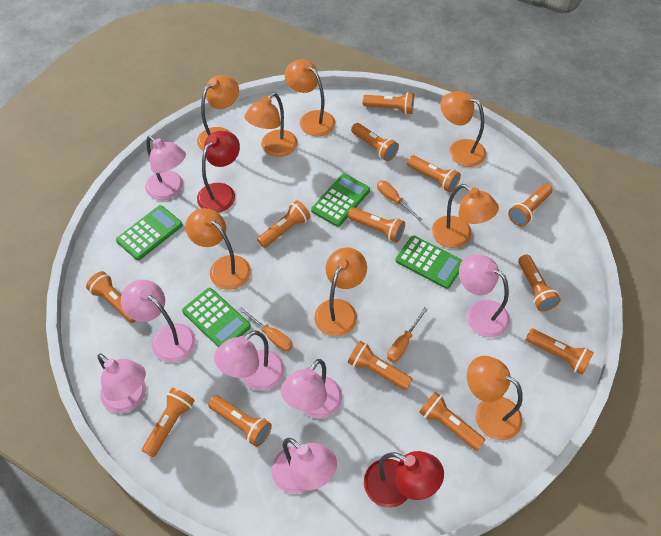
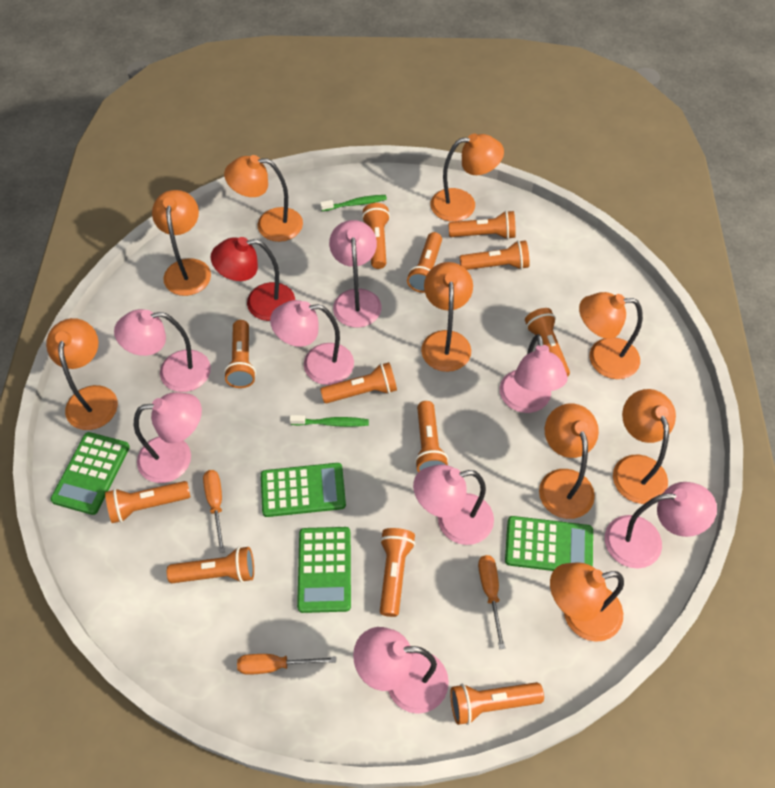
green toothbrush: none = 0 -> [289,415,369,427] [320,195,387,211] = 2
orange flashlight: [86,271,136,323] [142,387,195,457] [208,395,272,447] [257,200,311,248] [348,207,405,243] [348,341,412,390] [351,123,399,161] [363,92,414,115] [407,155,461,192] [419,392,485,451] [508,183,552,227] [518,254,561,311] [526,329,594,375] = 13 -> [105,481,190,523] [167,547,254,583] [224,320,256,388] [320,362,397,403] [362,203,390,269] [380,528,415,617] [407,232,442,293] [415,401,448,472] [448,211,516,240] [450,682,544,725] [460,240,529,270] [525,308,570,377] = 12
orange lamp: [185,208,251,290] [197,75,239,151] [245,92,297,157] [285,59,335,136] [314,247,367,337] [432,184,499,248] [440,91,486,167] [467,356,523,440] = 8 -> [46,318,118,430] [152,190,211,296] [224,155,303,242] [421,262,473,372] [431,134,504,222] [539,403,599,519] [550,563,624,642] [579,292,643,379] [613,389,676,504] = 9
pink lamp: [98,353,146,413] [121,280,196,362] [145,136,186,200] [214,330,285,391] [271,438,337,494] [281,359,342,419] [459,254,510,337] = 7 -> [114,309,211,392] [134,392,202,483] [270,300,354,385] [329,220,382,328] [353,627,449,714] [413,465,494,545] [500,334,568,413] [605,482,717,568] = 8
red lamp: [197,131,240,213] [364,451,444,508] = 2 -> [211,237,295,321] = 1

